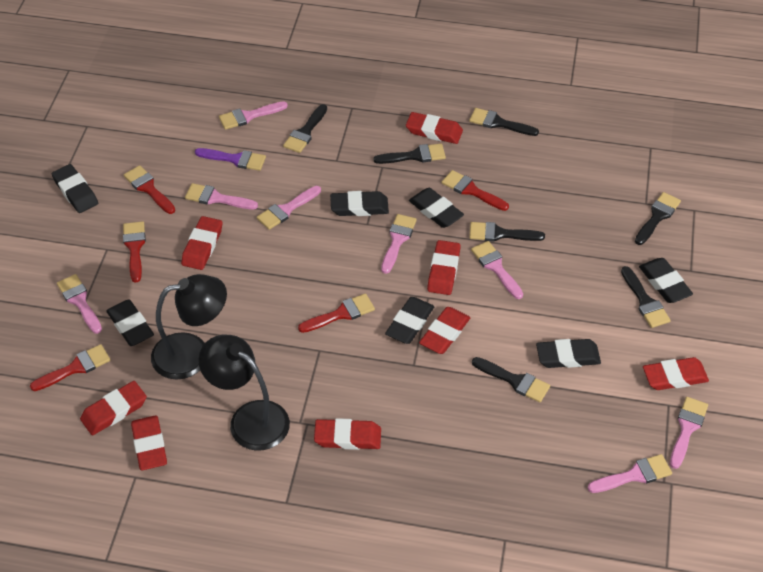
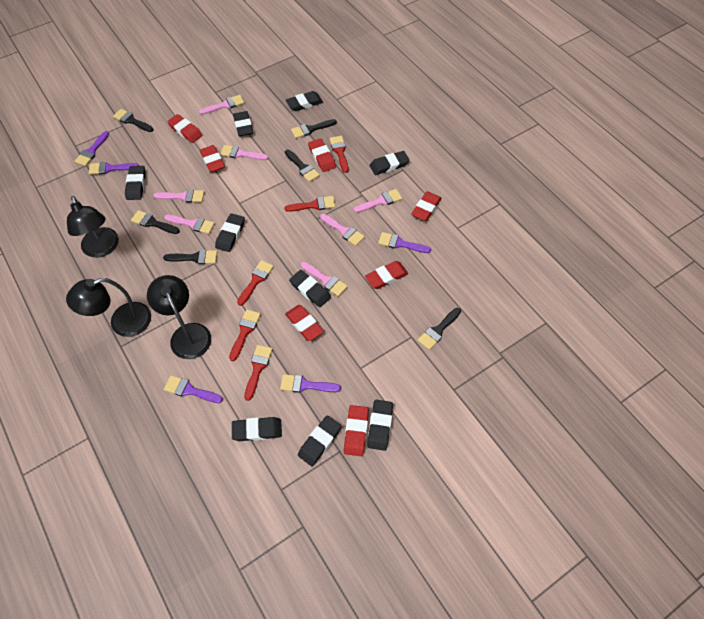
black brush: [283,104,327,153] [374,144,446,164] [469,108,539,136] [469,222,545,242] [472,357,550,402] [621,266,671,328] [635,192,681,245] = 7 -> [113,109,153,132] [131,210,180,234] [163,250,217,264] [285,149,320,182] [291,119,337,138] [418,308,461,350] = 6
black eraser: [52,164,98,213] [106,299,154,346] [330,191,389,216] [385,297,435,344] [409,188,464,228] [536,339,601,368] [639,258,693,303] = 7 -> [125,166,146,200] [215,213,245,252] [232,417,282,441] [233,111,253,137] [286,91,323,111] [289,270,331,308] [298,416,342,466] [367,400,393,451] [370,151,410,175] = 9
black lamp: [151,274,227,380] [199,335,290,451] = 2 -> [66,278,151,337] [67,196,119,258] [147,275,211,359] = 3
pink brush: [57,274,102,334] [185,183,258,210] [219,101,288,130] [257,186,321,230] [381,214,417,274] [471,241,523,299] [587,454,672,493] [670,397,708,469] = 8 -> [153,189,204,203] [164,215,215,234] [199,95,244,115] [220,145,268,160] [301,262,348,297] [320,214,365,246] [354,189,402,213] = 7
purple brush: [195,148,266,171] = 1 -> [74,131,109,166] [89,162,139,175] [164,375,223,403] [280,374,341,393] [378,232,431,253] = 5
red eraser: [80,381,147,435] [131,416,167,470] [181,216,223,270] [314,418,381,450] [406,112,463,144] [419,307,470,354] [427,240,461,295] [643,357,709,390] = 8 -> [167,114,203,143] [200,145,225,172] [285,305,324,341] [308,138,336,172] [344,405,369,456] [365,261,408,289] [411,191,441,221] = 7

